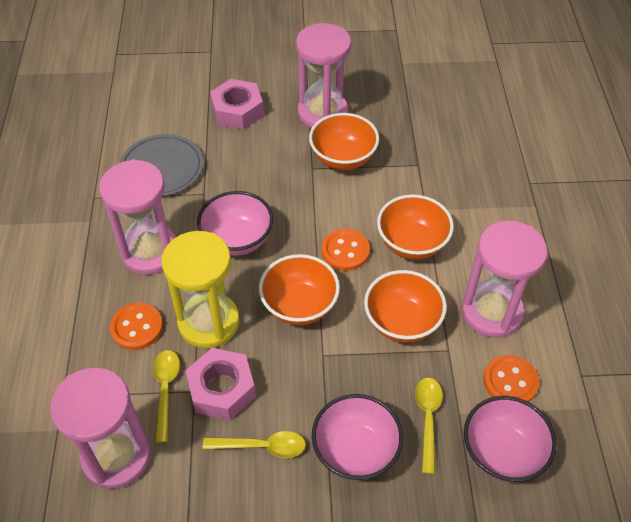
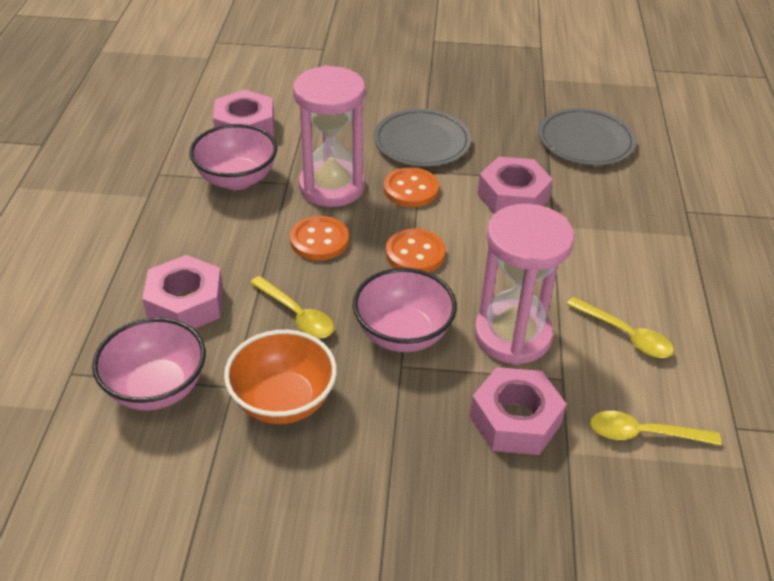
grey plate: [120,134,203,196] = 1 -> [374,109,471,167] [538,108,636,165] = 2
orange bowl: [259,254,340,325] [309,113,379,170] [364,270,447,343] [377,194,454,260] = 4 -> [224,330,337,424] = 1
pink hourglass: [50,368,151,489] [99,159,176,275] [296,23,351,128] [462,221,548,338] = 4 -> [293,65,365,207] [474,204,574,365] = 2
pink nut: [186,348,256,420] [210,79,264,130] = 2 -> [142,255,223,329] [213,90,274,137] [470,367,567,455] [478,157,553,214] = 4
yellow hourglass: [161,231,240,348] = 1 -> none = 0

